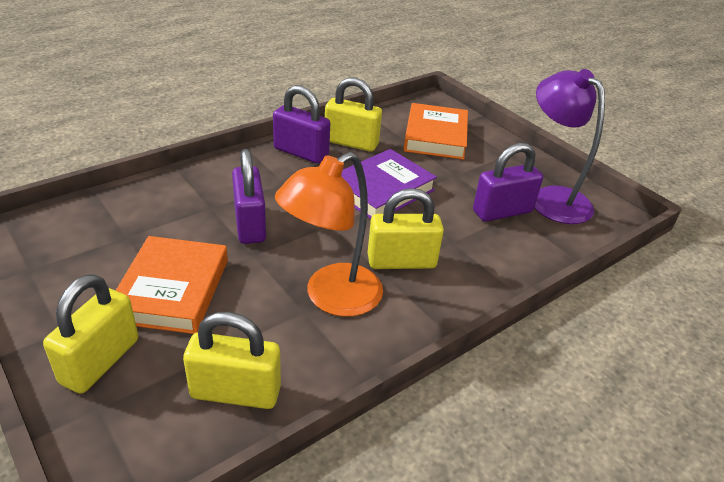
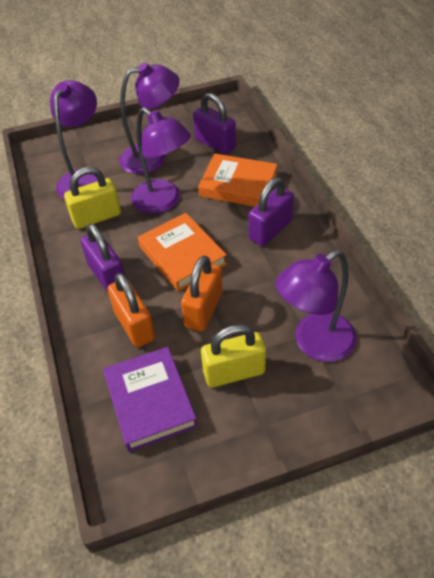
orange lamp: [275,152,383,317] = 1 -> none = 0
orange padlock: none = 0 -> [107,273,155,347] [181,256,223,331] = 2
purple lamp: [534,69,605,224] = 1 -> [50,80,98,199] [119,63,180,174] [131,107,191,214] [275,250,357,362] = 4
yellow padlock: [43,274,138,394] [183,312,281,409] [325,77,382,152] [368,188,444,269] = 4 -> [64,167,121,229] [201,324,266,388] = 2

